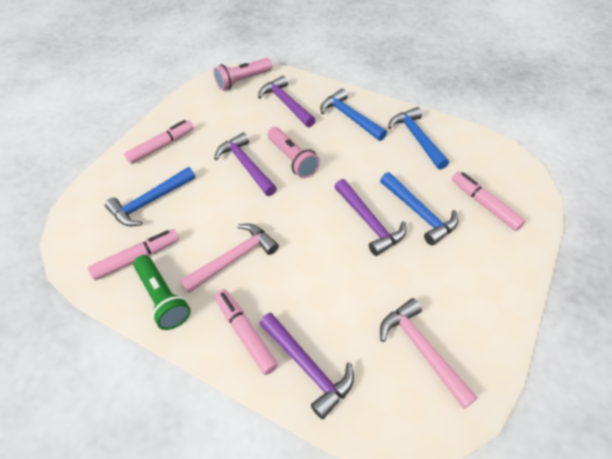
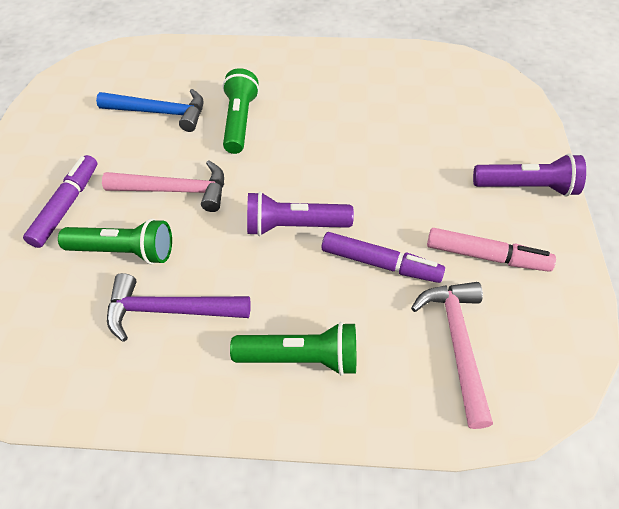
blue hammer: [105,167,195,226] [320,89,387,141] [380,172,458,246] [388,107,449,170] = 4 -> [96,89,204,132] = 1
green flashlight: [133,255,191,330] = 1 -> [58,218,172,264] [223,68,259,154] [230,322,356,376] = 3
pink flashlight: [214,58,272,90] [268,127,320,178] = 2 -> none = 0
pink marker: [88,229,179,280] [124,120,194,164] [215,289,278,375] [452,171,525,231] = 4 -> [427,228,556,272] = 1
purple flashlight: none = 0 -> [247,192,354,236] [473,153,586,197] = 2
purple hammer: [214,132,277,196] [258,76,316,127] [259,313,354,420] [334,179,406,256] = 4 -> [107,273,251,342] = 1
purple marker: none = 0 -> [23,155,98,248] [322,232,445,283] = 2

